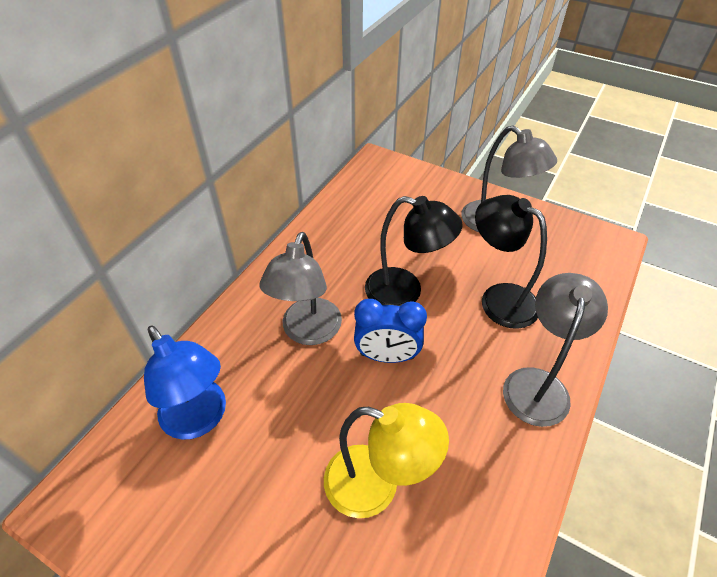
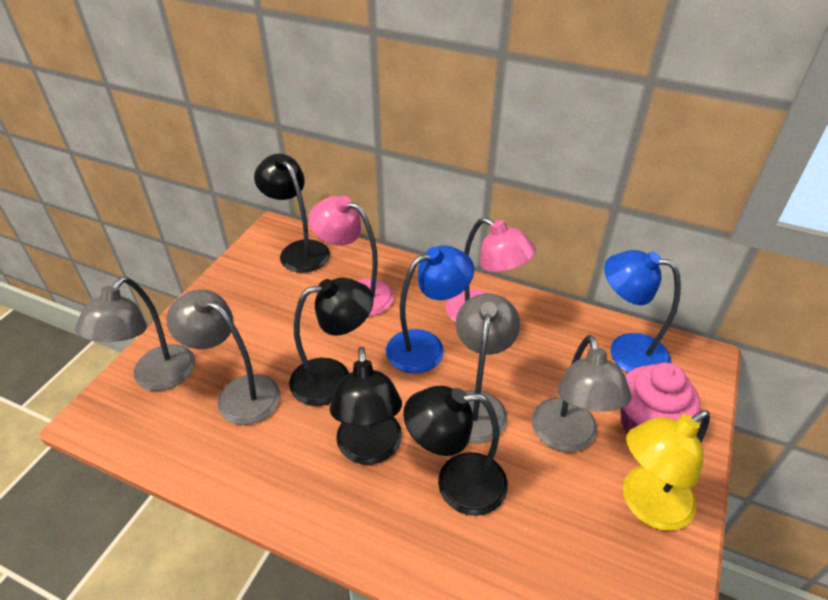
black lamp: [365,196,463,306] [475,195,547,329] = 2 -> [254,154,330,273] [289,278,374,406] [330,347,402,465] [403,386,508,516] = 4
blue clock: [354,299,427,363] = 1 -> none = 0
blue lamp: [144,325,226,440] = 1 -> [386,245,474,374] [604,250,681,373] = 2
grey lamp: [259,232,342,345] [461,126,557,232] [503,273,608,427] = 3 -> [75,277,195,391] [166,289,280,425] [456,293,520,444] [532,335,631,452] = 4
pink cupcake: none = 0 -> [620,363,700,433] = 1
pink lamp: none = 0 -> [308,196,394,316] [446,217,536,323] = 2

